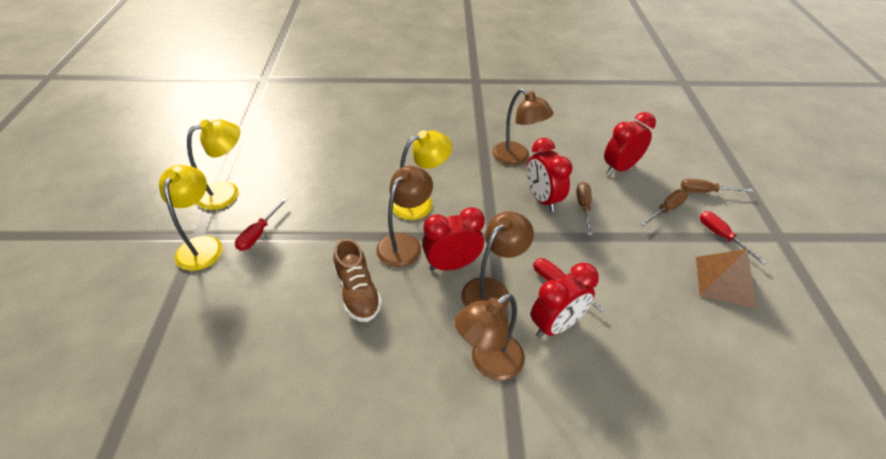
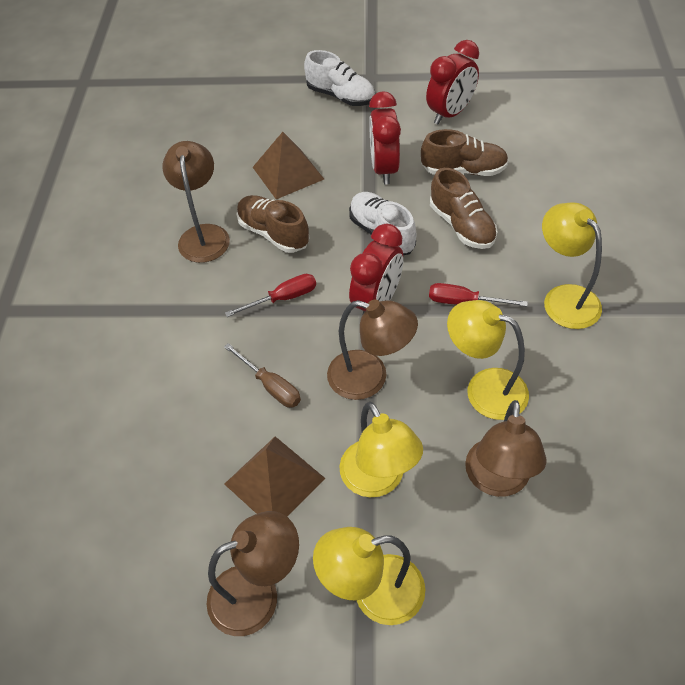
brown pyramid: [696,249,756,308] = 1 -> [224,436,325,517] [253,132,324,199] = 2
brown screwdriver: [576,182,592,236] [641,189,688,226] [681,179,753,193] = 3 -> [224,343,301,408] = 1
brown shoe: [334,238,382,322] = 1 -> [236,195,309,253] [421,129,509,176] [430,168,497,249] = 3
red clock: [422,207,485,271] [526,138,573,212] [531,263,598,338] [604,112,656,175] = 4 -> [349,224,403,316] [369,91,401,184] [426,40,479,124] = 3
red screwdriver: [235,198,288,251] [533,258,605,312] [700,211,767,265] = 3 -> [225,274,316,317] [429,283,528,307] = 2
white shoe: none = 0 -> [304,50,375,106] [349,192,416,255] = 2
yellow lamp: [159,165,223,271] [187,119,240,210] [393,130,452,220] = 3 -> [313,527,426,625] [340,402,423,497] [447,300,529,420] [542,202,602,329] = 4

